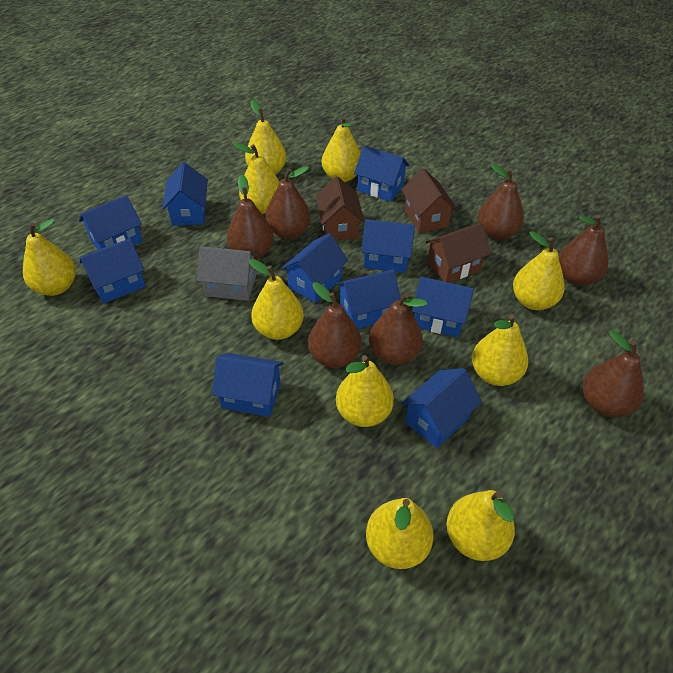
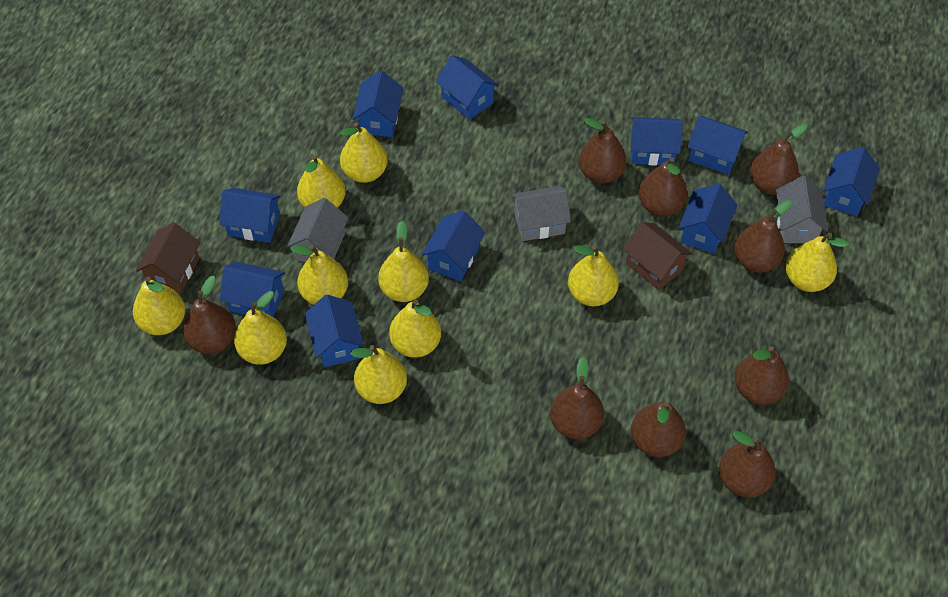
brown house: [316,176,364,241] [401,168,457,233] [425,222,491,283] = 3 -> [136,222,200,294] [623,222,692,290] = 2
brown pear: [227,174,274,259] [265,166,311,239] [308,282,362,368] [369,293,427,365] [478,163,524,240] [559,215,608,286] [583,330,644,417] = 7 -> [183,276,236,354] [550,357,604,439] [579,118,626,183] [631,401,686,457] [639,157,687,216] [719,431,776,498] [734,200,792,273] [735,346,789,405] [750,124,807,195] = 9
grey house: [197,246,258,301] = 1 -> [287,198,349,262] [511,186,571,241] [776,176,828,243] = 3

